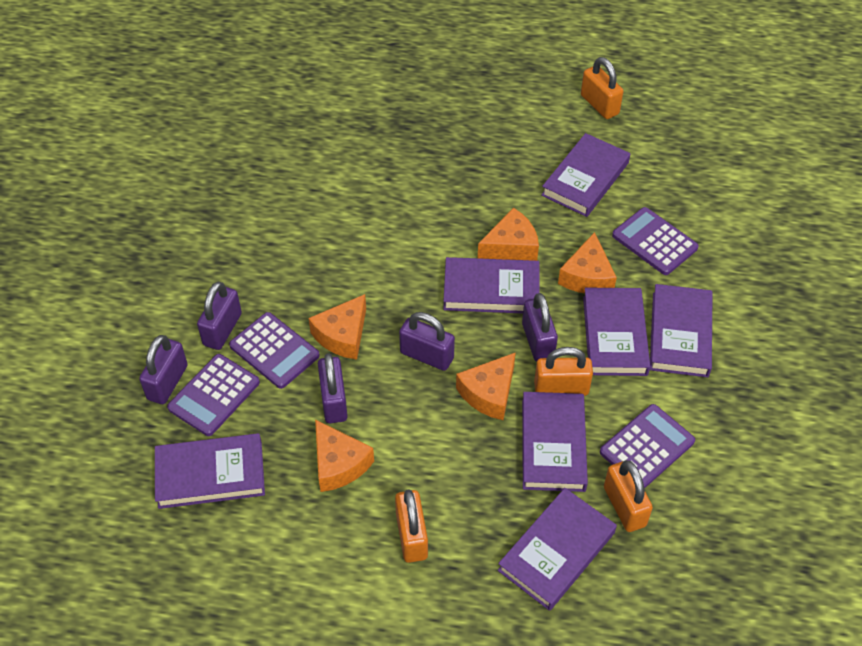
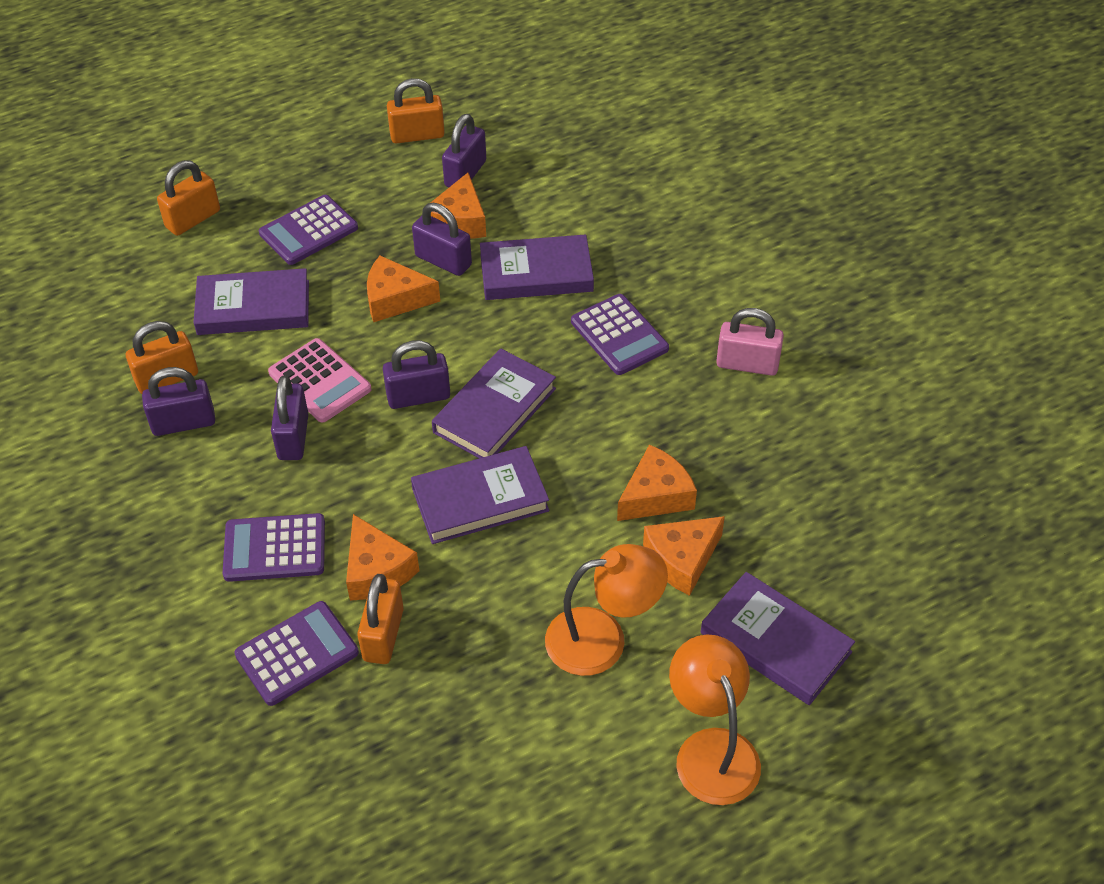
orange lamp: none = 0 -> [545,544,668,676] [669,635,761,805] = 2
pink calculator: none = 0 -> [268,338,372,423] = 1
pink padlock: none = 0 -> [716,308,784,376] = 1
purple book: [155,433,265,509] [443,257,540,314] [498,488,617,611] [522,392,588,492] [541,133,630,217] [583,288,650,376] [650,284,713,377] = 7 -> [193,268,309,335] [411,446,549,544] [432,349,556,458] [480,234,594,300] [701,572,855,705] = 5

